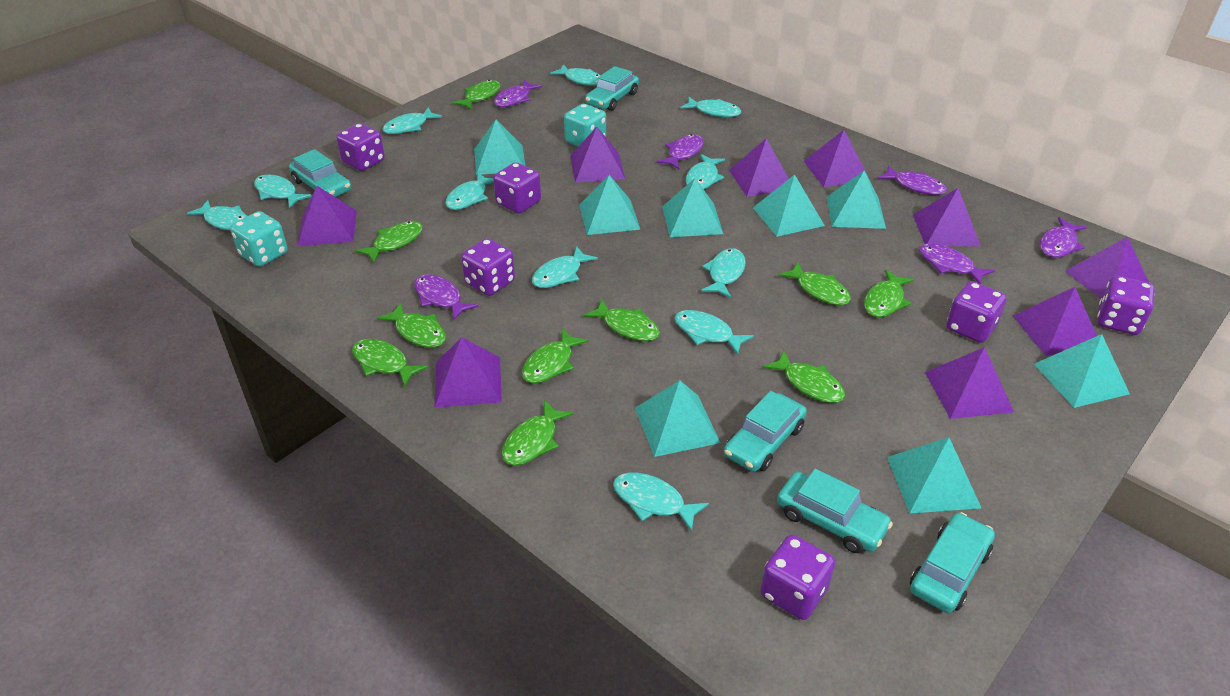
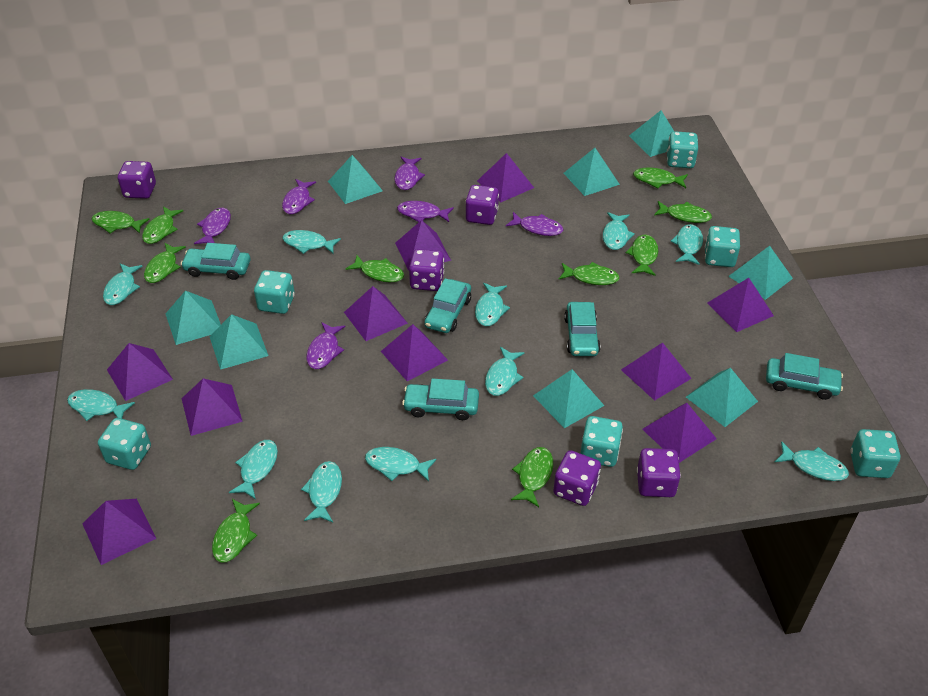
purple dice: [336,123,385,171] [461,238,515,296] [493,162,541,214] [760,535,835,620] [946,281,1007,343] [1097,276,1155,335] = 6 -> [118,161,156,199] [409,249,444,291] [465,185,499,225] [553,450,601,506] [637,448,681,497] = 5
purple pyramid: [297,186,357,246] [434,337,502,408] [570,127,625,183] [729,138,789,197] [804,130,870,187] [913,188,981,246] [925,347,1014,419] [1013,287,1097,356] [1065,236,1149,299] = 9 -> [82,499,157,565] [107,343,173,401] [181,378,243,436] [344,286,408,341] [381,324,448,381] [395,220,451,271] [477,153,534,203] [621,342,692,401] [642,403,717,463] [707,278,774,332] = 10
turquoise dice: [230,211,288,267] [564,104,606,147] = 2 -> [98,418,151,470] [254,270,295,314] [580,416,623,467] [667,131,698,168] [705,226,740,267] [850,429,900,478] = 6

